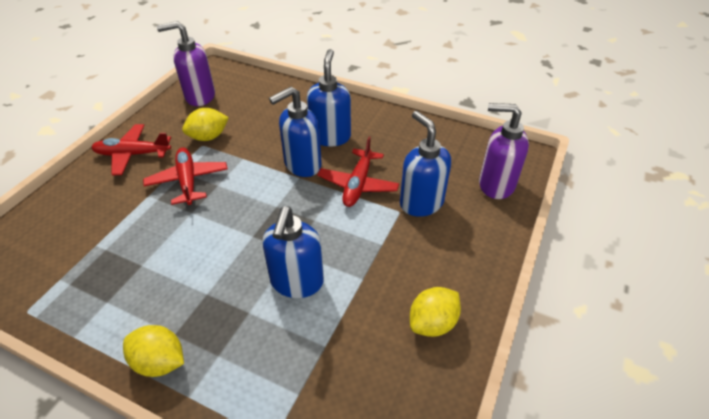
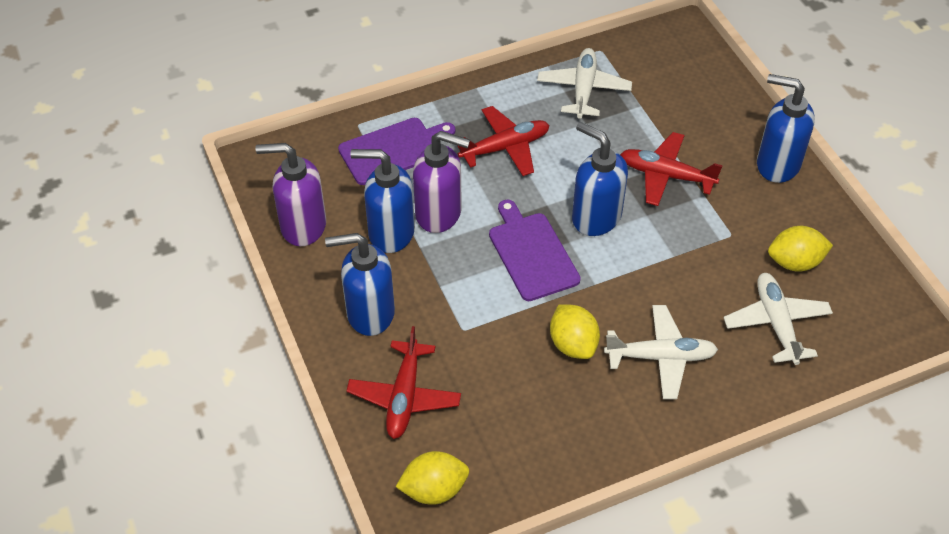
purple cutting board: none = 0 -> [338,118,455,185] [489,200,581,301] = 2
white plane: none = 0 -> [537,48,632,119] [604,305,718,399] [723,273,833,365] = 3

